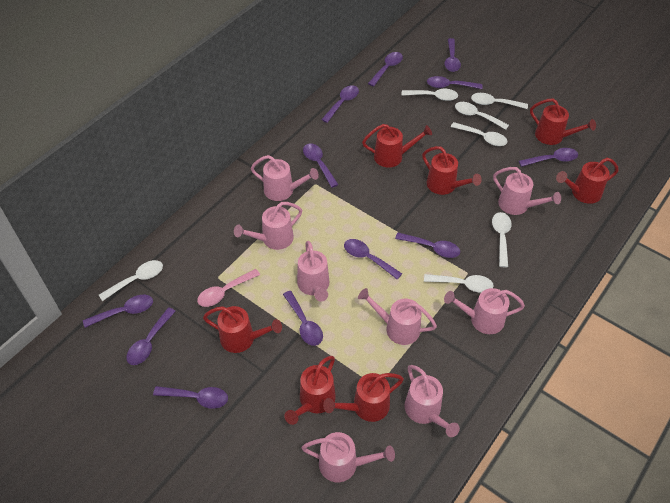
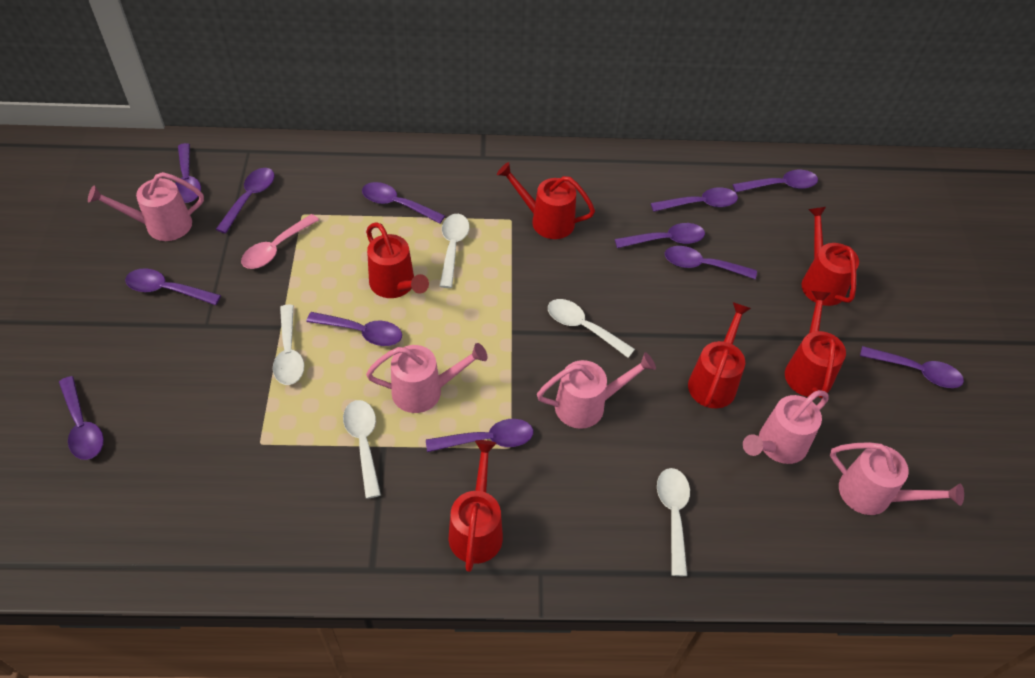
pink watering can: [234,202,302,250] [251,155,319,201] [297,241,330,302] [302,432,395,482] [358,288,437,345] [404,365,460,437] [444,288,525,334] [493,167,561,215] = 8 -> [88,172,204,241] [366,343,487,413] [537,352,656,429] [743,390,829,464] [830,442,964,515] = 5
red watering can: [203,306,282,353] [285,356,336,425] [323,373,404,422] [362,124,432,168] [422,146,482,195] [530,98,596,145] [556,158,619,204] = 7 -> [366,222,429,298] [449,440,503,572] [497,162,595,239] [688,302,751,408] [785,291,846,398] [802,207,859,306] = 6
white spoon: [99,260,163,301] [401,89,458,101] [424,274,494,293] [451,122,508,146] [455,102,509,130] [471,93,528,109] [492,212,512,267] = 7 -> [273,305,304,385] [343,400,381,499] [439,214,469,288] [548,299,635,358] [657,468,690,576] = 5

